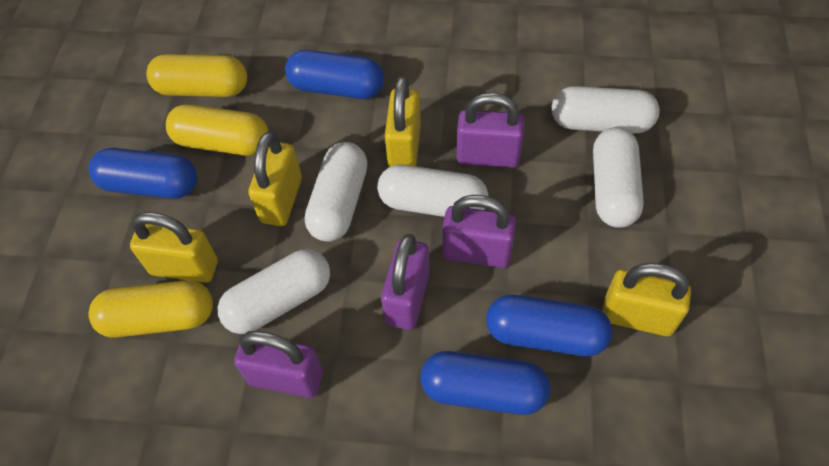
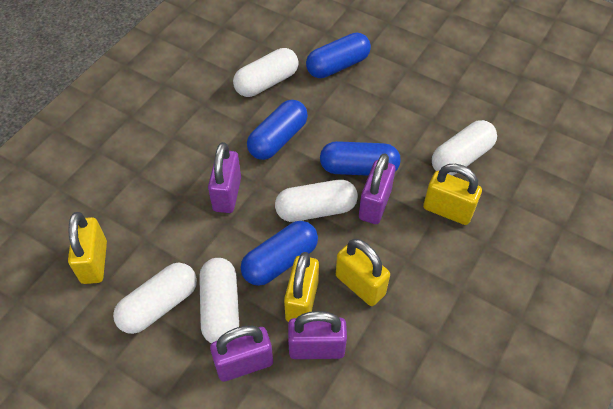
yellow capsule: [88,280,213,338] [146,54,247,97] [166,104,269,156] = 3 -> none = 0

